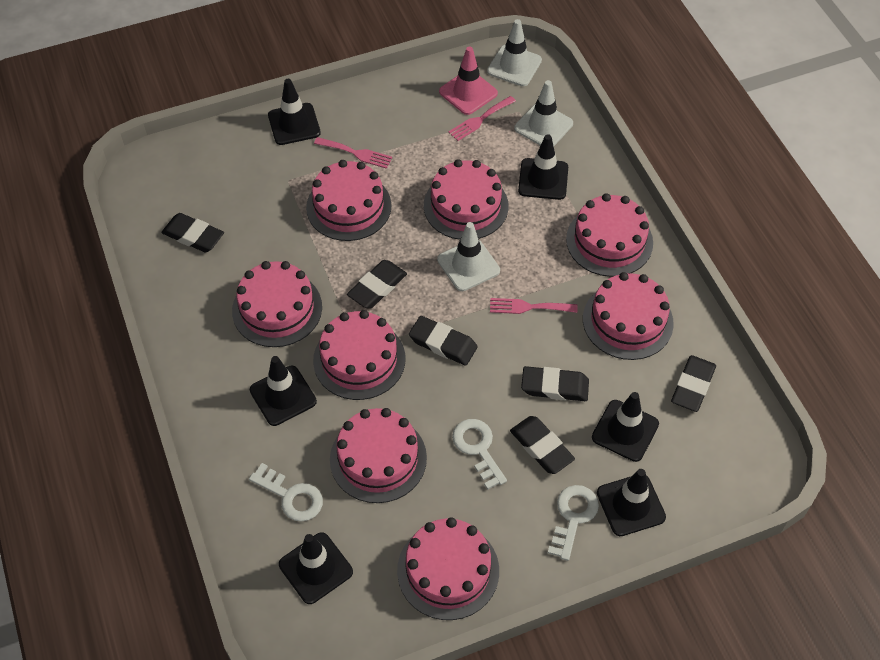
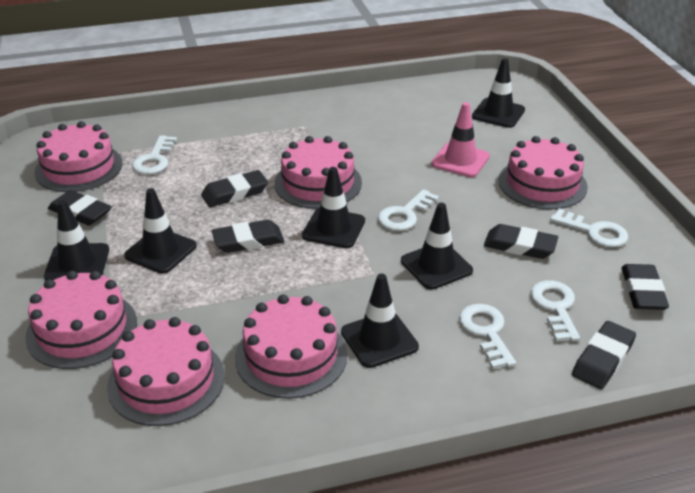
pink cake: [232,261,322,347] [306,160,391,241] [313,310,405,400] [330,408,427,503] [397,517,499,620] [424,159,508,240] [566,193,653,277] [583,272,674,360] = 8 -> [25,271,137,369] [34,121,123,192] [107,317,225,426] [235,294,347,399] [274,136,362,209] [498,136,588,210] = 6
pink fork: [314,137,392,169] [448,96,516,141] [490,298,578,314] = 3 -> none = 0
white key: [249,463,323,522] [452,419,507,490] [548,485,599,561] = 3 -> [132,135,177,175] [378,189,439,231] [459,304,516,369] [531,280,580,341] [550,208,628,247] = 5
white traffic cone: [437,222,500,291] [487,19,542,86] [514,80,573,146] = 3 -> none = 0

